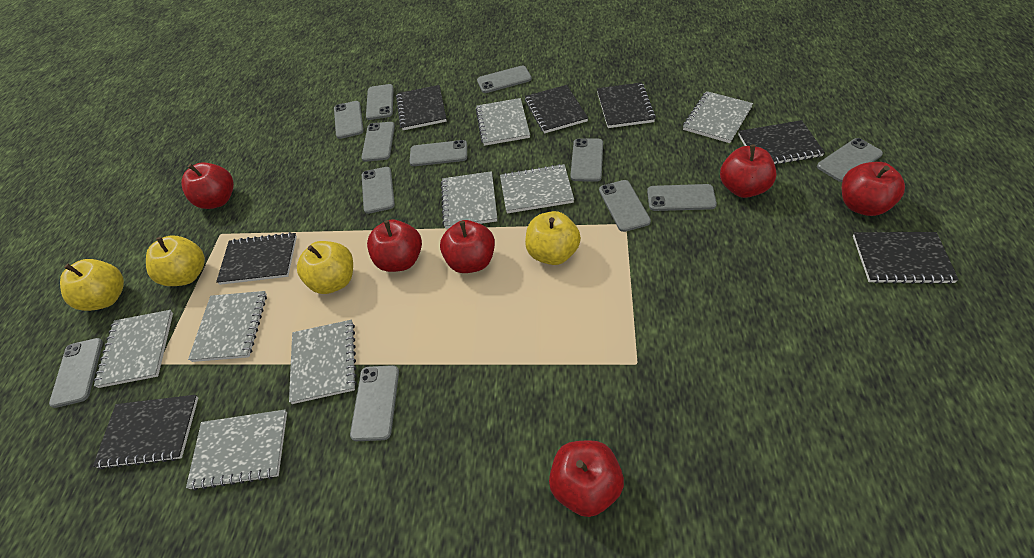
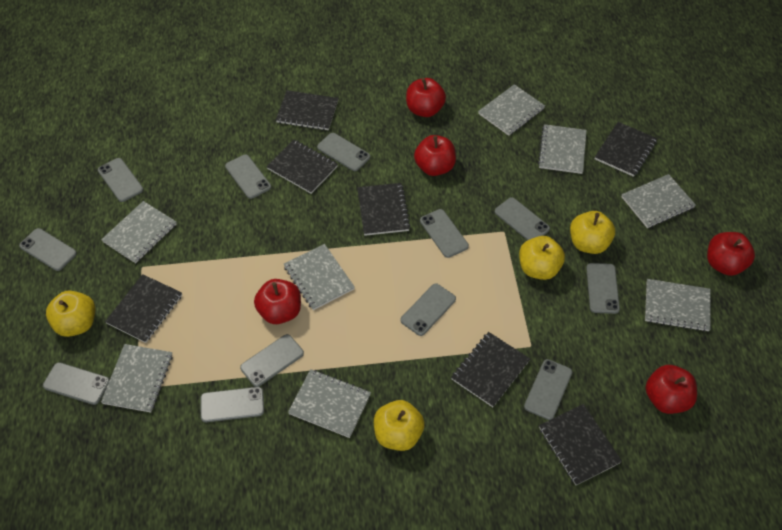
red apple: [181,162,234,209] [367,220,422,272] [440,220,495,273] [549,440,624,517] [720,145,777,198] [842,162,905,216] = 6 -> [254,279,301,324] [406,78,446,117] [414,135,456,176] [646,365,697,414] [707,232,755,276] = 5

